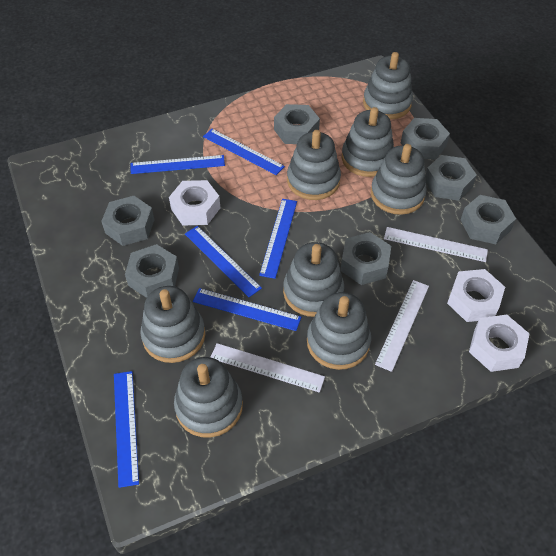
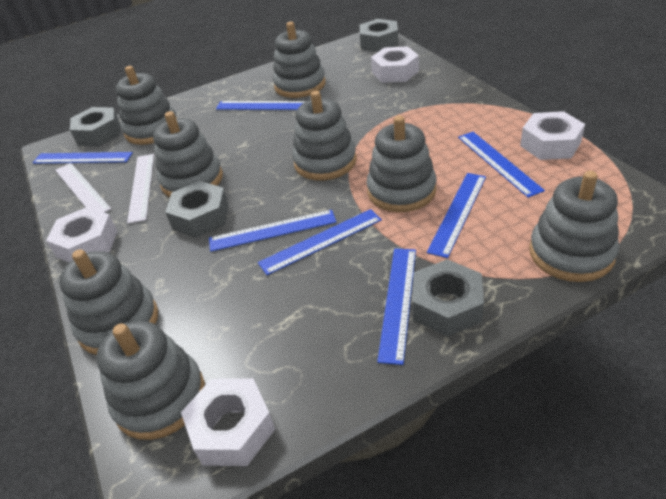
blue ruler: [114,371,139,488] [131,155,225,174] [185,226,262,297] [193,288,301,331] [203,129,285,175] [259,199,297,279] = 6 -> [33,152,133,163] [209,210,336,252] [216,101,306,110] [258,209,382,275] [377,249,416,365] [427,173,486,258] [458,132,545,198] = 7
grey nut: [101,196,154,246] [125,244,179,298] [274,104,320,144] [340,232,391,285] [401,118,450,160] [425,155,477,201] [461,195,516,244] = 7 -> [70,107,121,147] [165,181,229,238] [360,19,399,52] [412,259,484,337] = 4
white nut: [169,180,220,226] [447,269,505,322] [469,315,530,372] = 3 -> [46,207,117,262] [181,378,275,466] [371,46,419,83] [520,111,585,160] = 4
white ruler: [210,343,325,393] [375,280,429,372] [384,227,488,262] = 3 -> [55,163,111,213] [127,154,154,224] = 2

